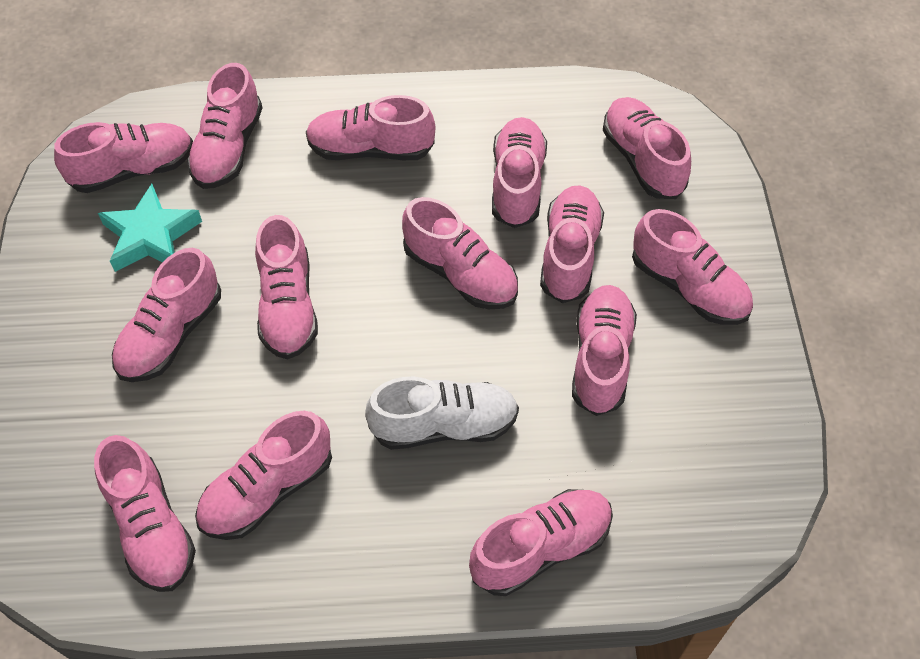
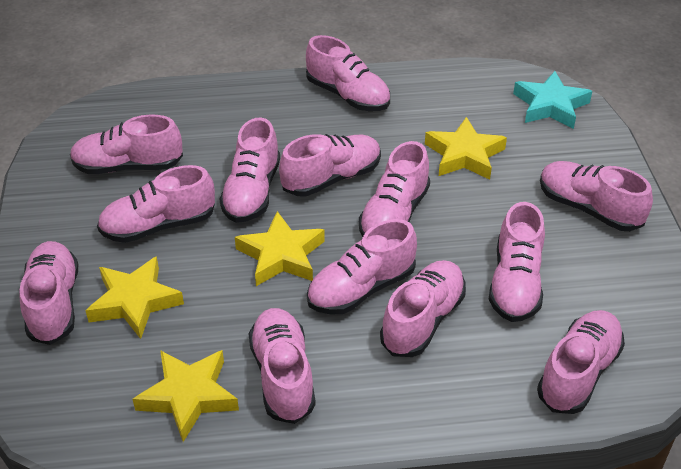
pink shoe: [54,122,193,193] [94,435,196,592] [112,248,221,382] [187,63,263,189] [195,410,332,540] [255,215,318,359] [306,95,435,160] [402,197,518,309] [469,489,613,596] [492,117,547,228] [540,185,604,303] [572,285,637,416] [603,97,691,199] [632,209,753,325] = 14 -> [20,241,78,345] [70,115,183,174] [97,165,215,243] [219,118,280,223] [248,308,316,424] [279,134,381,197] [306,35,390,111] [307,219,417,315] [359,141,430,237] [380,260,466,357] [488,202,545,322] [537,310,625,414] [540,161,653,231] = 13
white shoe: [365,377,519,450] = 1 -> none = 0
yellow star: none = 0 -> [85,256,184,339] [133,350,239,442] [235,211,325,286] [425,117,507,180] = 4

